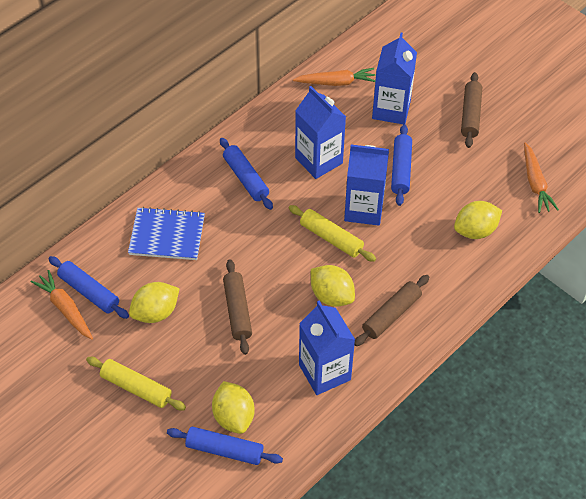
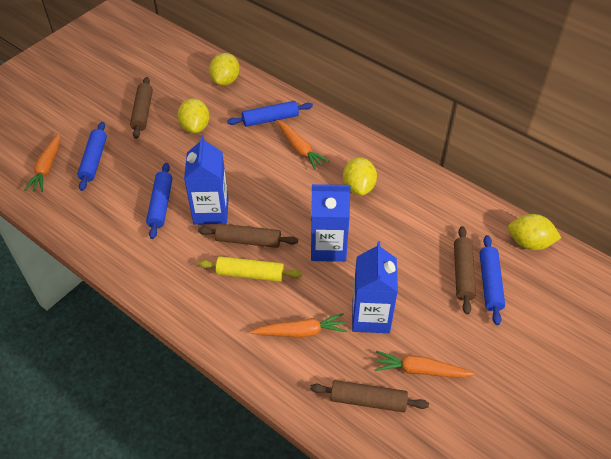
blue carton: [295,86,346,179] [299,301,355,395] [344,145,389,226] [372,33,417,124] = 4 -> [184,135,229,225] [311,184,351,262] [352,241,398,333] = 3
blue notebook: [128,207,205,260] = 1 -> none = 0
brown rolling pin: [223,259,252,355] [354,275,429,346] [461,72,482,148] = 3 -> [130,77,153,139] [198,223,298,248] [310,380,429,412] [454,226,476,314] = 4
orange carrot: [31,270,93,340] [293,68,376,86] [524,142,559,213] = 3 -> [24,133,60,192] [250,313,347,338] [276,120,329,170] [374,350,475,378] = 4
yellow rolling pin: [86,357,186,411] [289,205,376,262] = 2 -> [198,256,302,282] = 1

